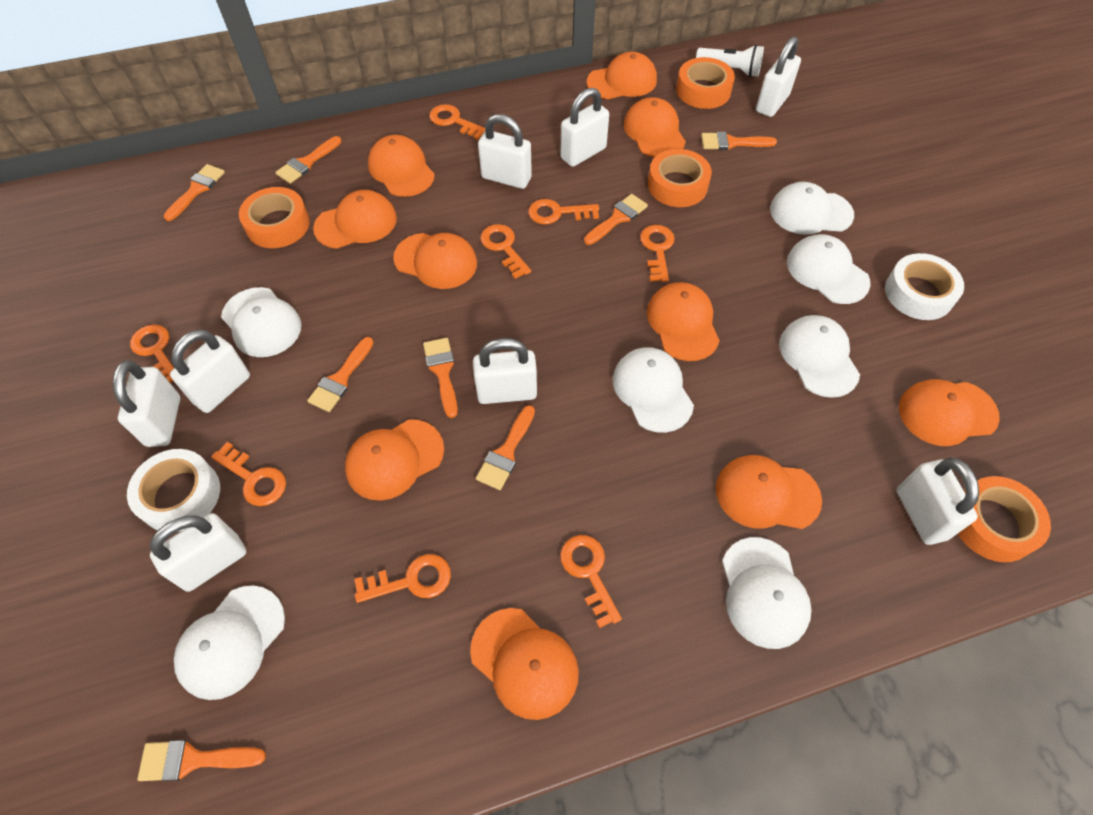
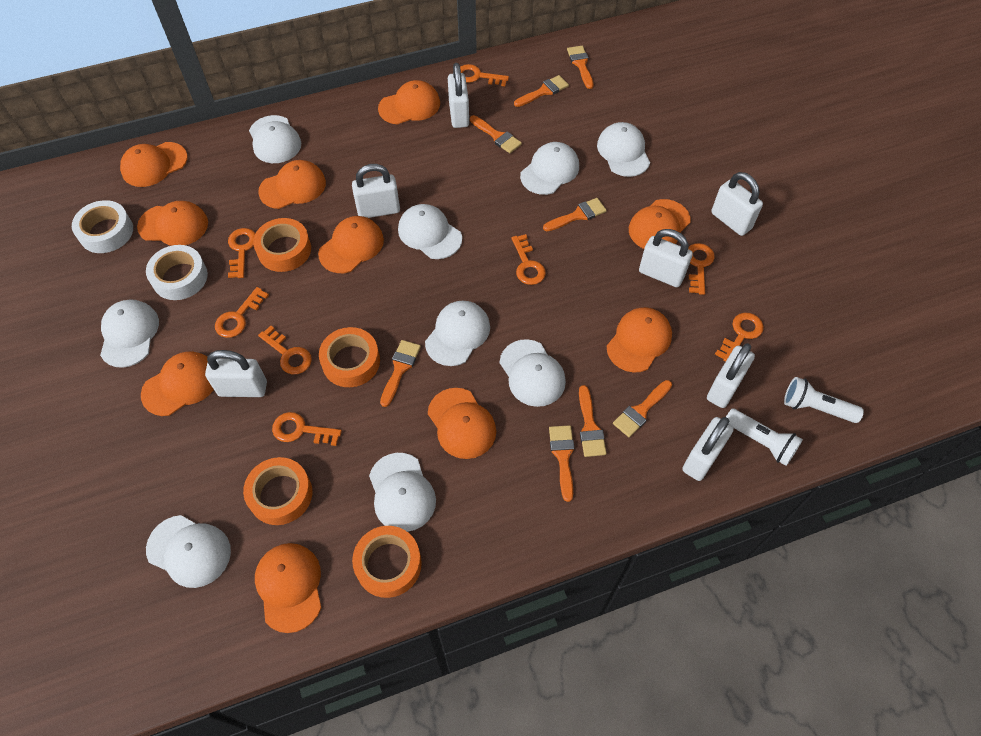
white cap: [174,585,285,700] [221,287,302,357] [613,347,694,433] [722,537,812,649] [770,182,854,235] [779,315,860,398] [787,234,870,304] = 7 -> [100,299,159,368] [146,515,231,588] [249,115,301,163] [369,453,436,532] [398,204,462,259] [425,301,490,366] [500,339,566,407] [520,142,579,195] [597,122,650,177] = 9
white flashlight: [696,45,764,77] = 1 -> [726,408,803,466] [784,377,864,423] = 2
white padlock: [113,361,181,447] [150,513,246,592] [170,329,250,413] [473,338,537,404] [478,114,532,189] [560,88,609,167] [756,37,801,117] [897,458,979,545] = 8 -> [205,350,267,397] [352,164,400,218] [448,63,469,128] [639,229,693,287] [682,417,734,481] [707,343,755,408] [711,172,763,236] = 7

